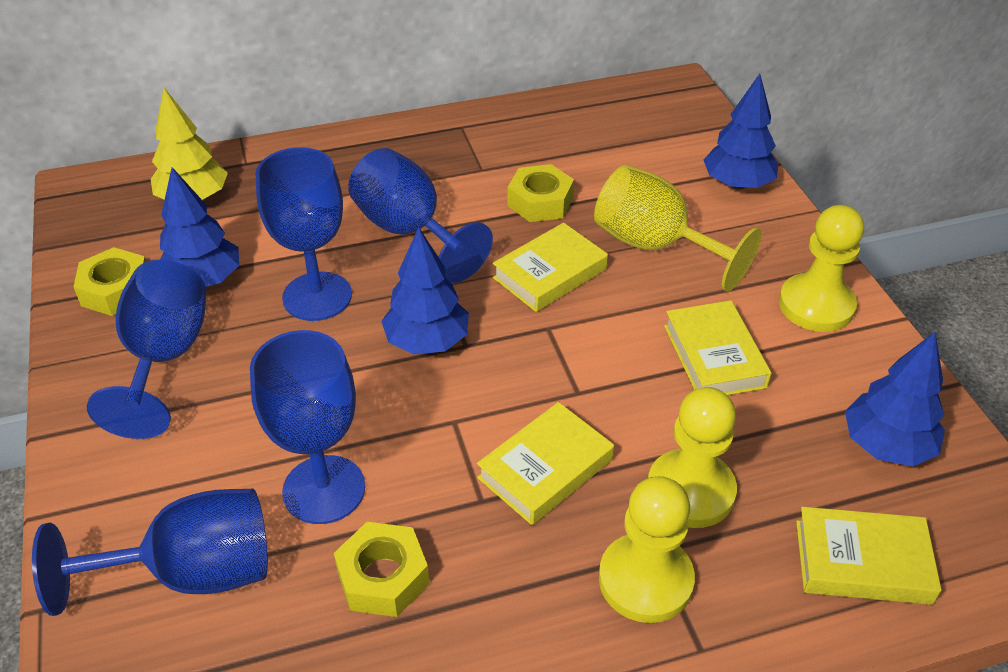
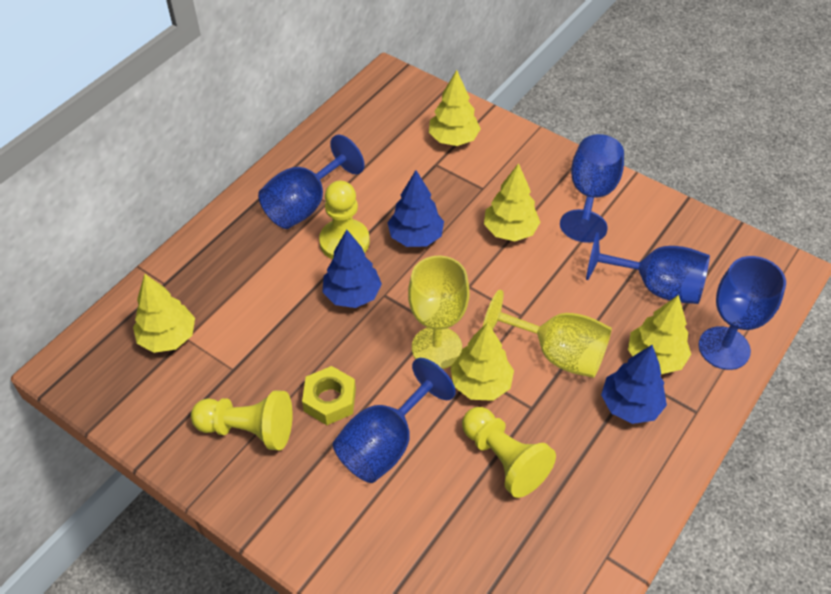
blue tree: [160,167,239,287] [381,227,469,354] [703,74,779,189] [845,332,945,466] = 4 -> [322,230,382,308] [387,170,444,247] [601,345,667,424] = 3
yellow book: [477,402,614,525] [493,223,608,312] [664,300,772,395] [796,507,941,605] = 4 -> none = 0
yellow goblet: [594,165,762,292] = 1 -> [408,256,470,369] [483,290,612,378] = 2
yellow nut: [74,247,146,316] [334,522,430,617] [508,164,574,222] = 3 -> [302,366,356,425] = 1
yellow tree: [151,88,228,200] = 1 -> [133,274,195,353] [429,70,481,146] [450,322,514,401] [484,163,540,241] [628,295,691,374] = 5

